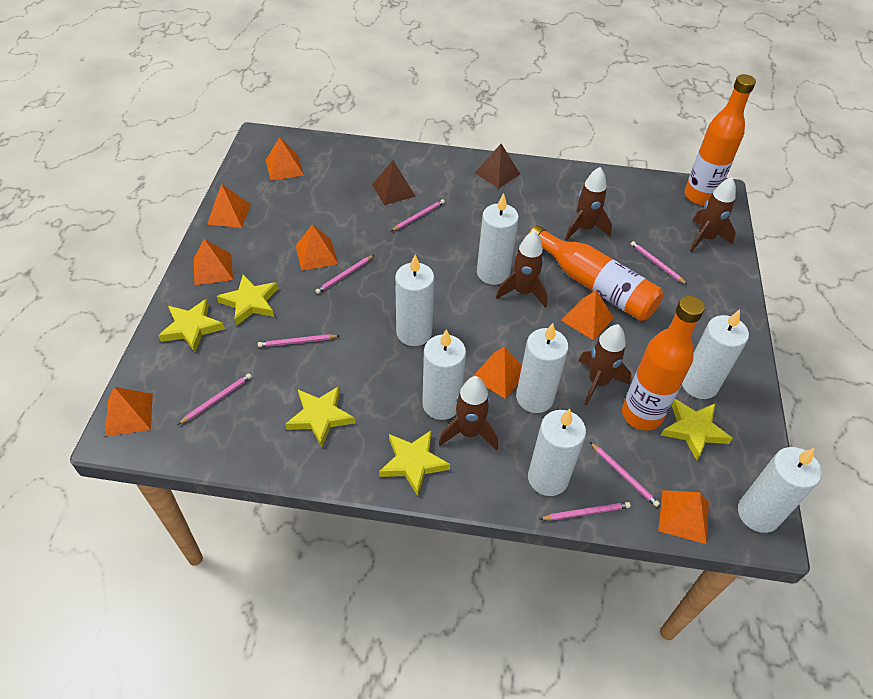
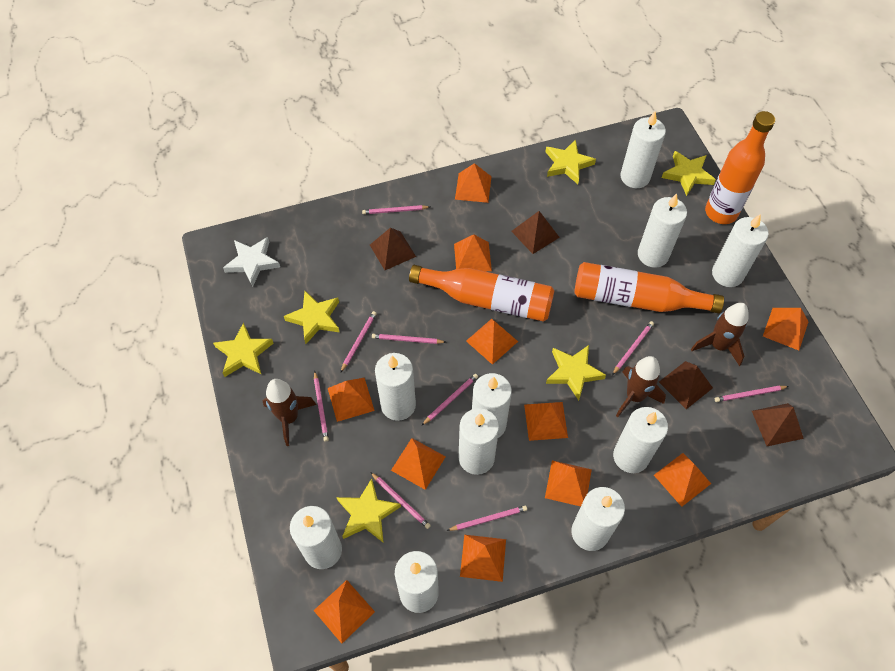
brown pyramid: [372,160,416,205] [475,144,520,189] = 2 -> [370,228,416,270] [511,211,560,254] [659,361,713,409] [752,403,804,446] = 4
brown rocket: [439,376,498,450] [496,231,547,308] [565,167,612,241] [579,324,631,406] [690,177,736,252] = 5 -> [263,379,316,446] [616,356,666,417] [691,303,748,366] = 3
orange pyramid: [105,387,153,436] [194,239,233,285] [207,183,251,228] [266,137,304,181] [295,224,338,271] [472,347,522,399] [561,290,614,340] [658,490,709,544] = 8 -> [314,580,375,644] [328,378,375,422] [391,438,446,490] [454,234,492,271] [455,163,492,203] [460,535,506,582] [466,319,518,365] [524,402,568,441] [545,460,592,506] [654,453,711,507] [763,308,809,351] = 11
pink pencil: [178,373,252,425] [258,334,339,347] [315,255,374,294] [391,199,445,231] [540,502,630,521] [590,442,660,507] [631,241,687,285] = 7 -> [314,371,329,442] [340,311,377,373] [362,205,430,214] [370,472,431,529] [372,334,446,344] [422,374,478,425] [447,506,527,531] [612,321,654,375] [715,386,789,402] = 9
white candle: [395,255,434,346] [422,329,466,420] [477,193,519,285] [516,323,569,413] [528,409,586,496] [682,310,749,399] [738,447,822,533] = 7 -> [290,506,342,569] [375,353,416,421] [395,551,439,613] [459,408,499,475] [472,373,512,438] [571,487,625,551] [613,407,668,473] [620,111,666,188] [638,193,687,268] [712,214,769,287] = 10
white star: none = 0 -> [223,237,280,286] = 1
yellow star: [158,299,225,352] [217,275,278,326] [285,386,355,447] [379,430,450,496] [661,399,733,460] = 5 -> [213,322,274,377] [284,291,340,344] [336,479,401,543] [545,139,596,184] [546,345,606,401] [661,151,716,196] = 6

